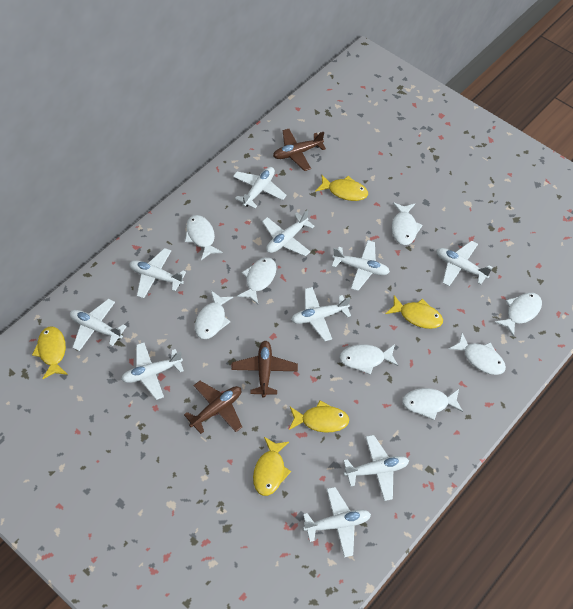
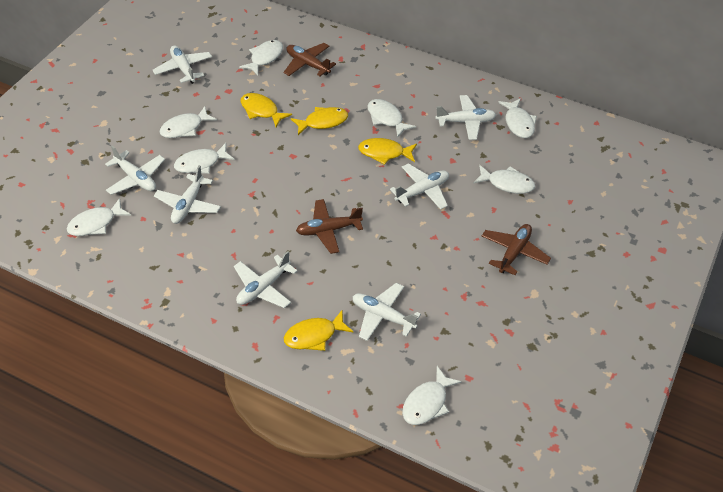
white plane: [70,299,127,351] [121,342,184,400] [129,248,186,299] [233,167,287,208] [262,210,314,256] [291,287,351,341] [303,487,371,557] [332,240,390,291] [343,435,409,501] [437,241,492,286] = 10 -> [105,146,165,195] [152,45,212,84] [154,165,221,224] [234,251,297,308] [353,283,421,341] [390,163,449,210] [435,95,496,140] = 7
yellow fish: [32,327,68,379] [253,437,291,496] [289,400,349,433] [315,175,368,201] [386,295,443,329] = 5 -> [240,93,292,127] [284,310,354,351] [291,107,348,135] [358,138,417,165] = 4

